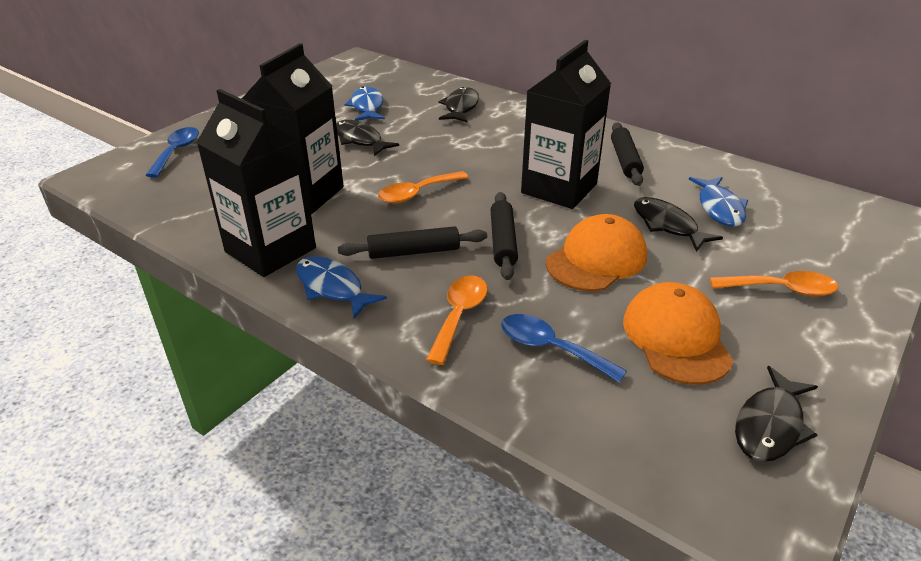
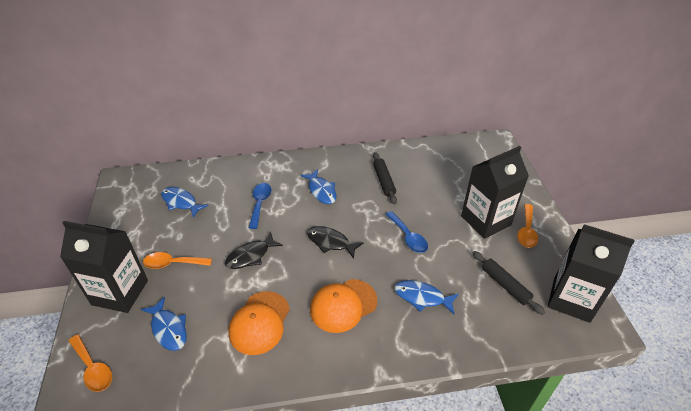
black fish: [336,120,399,156] [439,87,479,122] [634,197,723,252] [735,366,818,462] = 4 -> [225,232,283,269] [307,226,364,259] = 2
black rolling pin: [338,226,487,259] [491,192,518,280] [611,122,644,186] = 3 -> [373,152,397,204] [473,251,545,315] = 2
blue fish: [296,256,387,319] [345,86,385,121] [689,177,748,227] = 3 -> [141,297,187,351] [161,187,209,218] [300,169,336,204] [394,280,459,314] = 4

